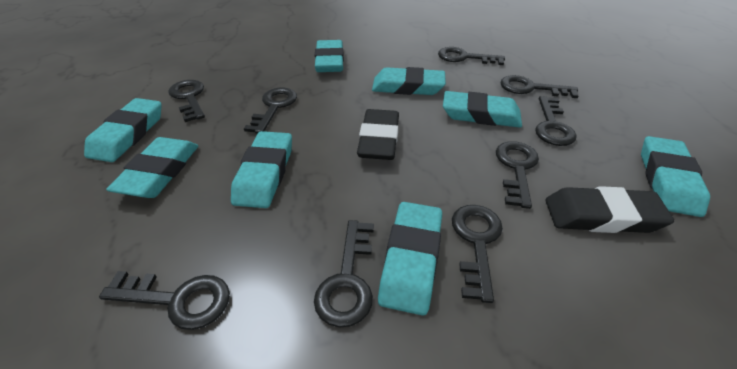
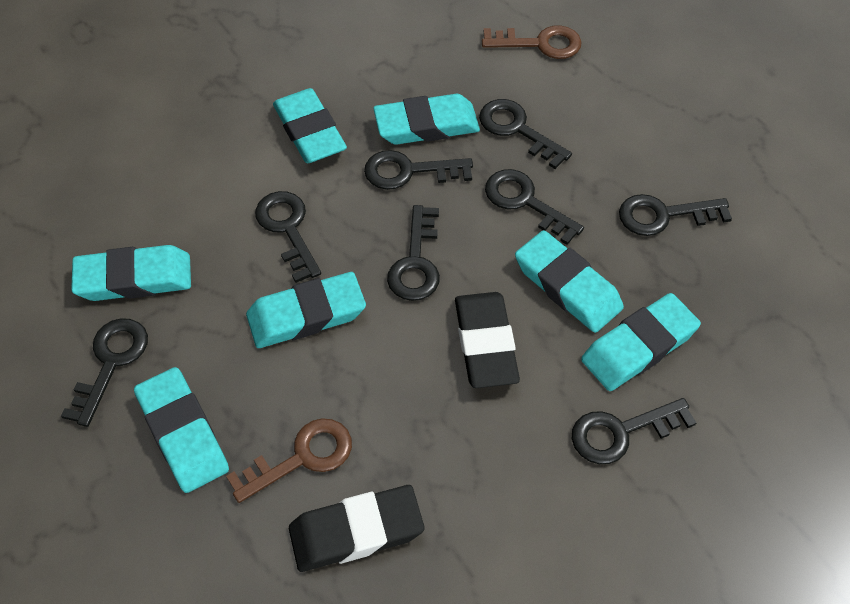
black key: [99,271,230,330] [168,80,205,122] [244,88,297,134] [314,220,374,328] [438,47,505,65] [452,205,503,303] [496,141,539,209] [501,75,579,98] [535,96,577,146] = 9 -> [61,318,148,427] [255,191,321,283] [364,150,473,190] [387,205,440,301] [479,99,572,169] [485,169,584,245] [572,398,696,464] [619,194,732,236] = 8
brown key: none = 0 -> [226,418,352,503] [482,26,581,59] = 2
turquoise eraser: [84,98,162,162] [106,137,198,198] [231,131,292,208] [315,40,344,72] [372,67,446,95] [378,202,442,316] [443,91,522,128] [641,136,710,217] = 8 -> [71,245,191,301] [134,367,229,493] [246,272,366,348] [273,88,347,163] [373,94,480,145] [515,230,624,333] [581,293,701,391] = 7

